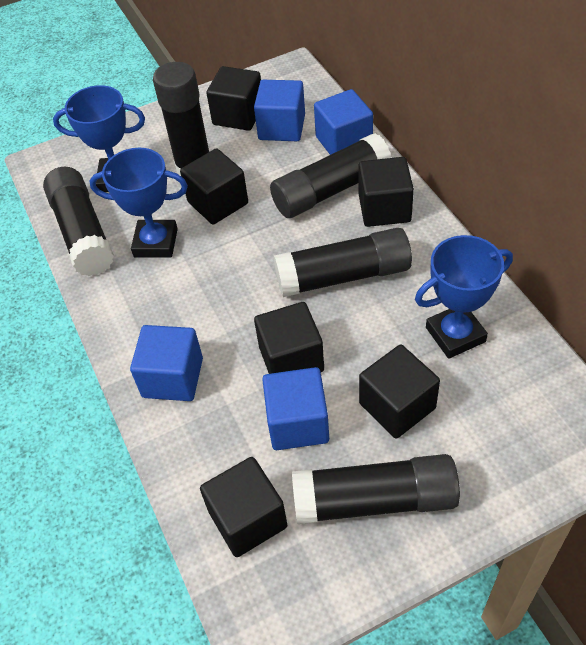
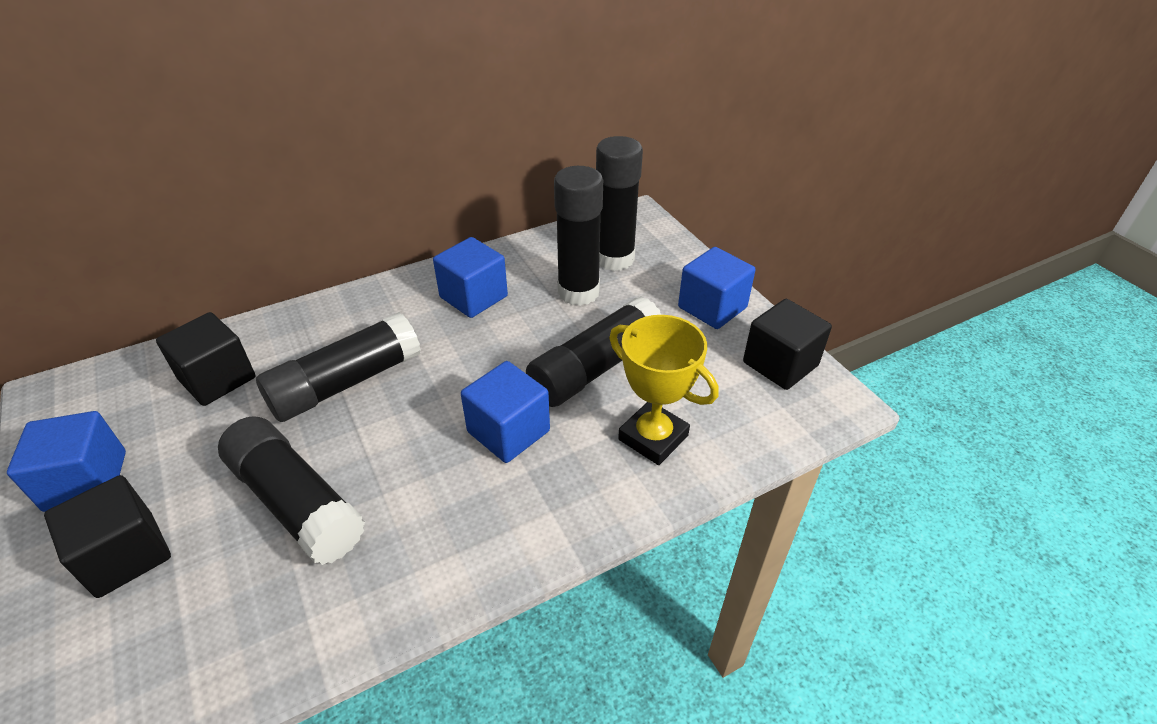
black cube: [180,148,248,225] [200,457,287,557] [207,66,261,131] [254,302,324,374] [358,157,414,227] [359,345,440,439] = 6 -> [44,475,171,598] [156,312,255,406] [743,299,832,390] = 3
blue trophy: [53,85,145,192] [90,148,188,258] [415,235,513,359] = 3 -> none = 0
yellow trophy: none = 0 -> [609,315,719,465] = 1

